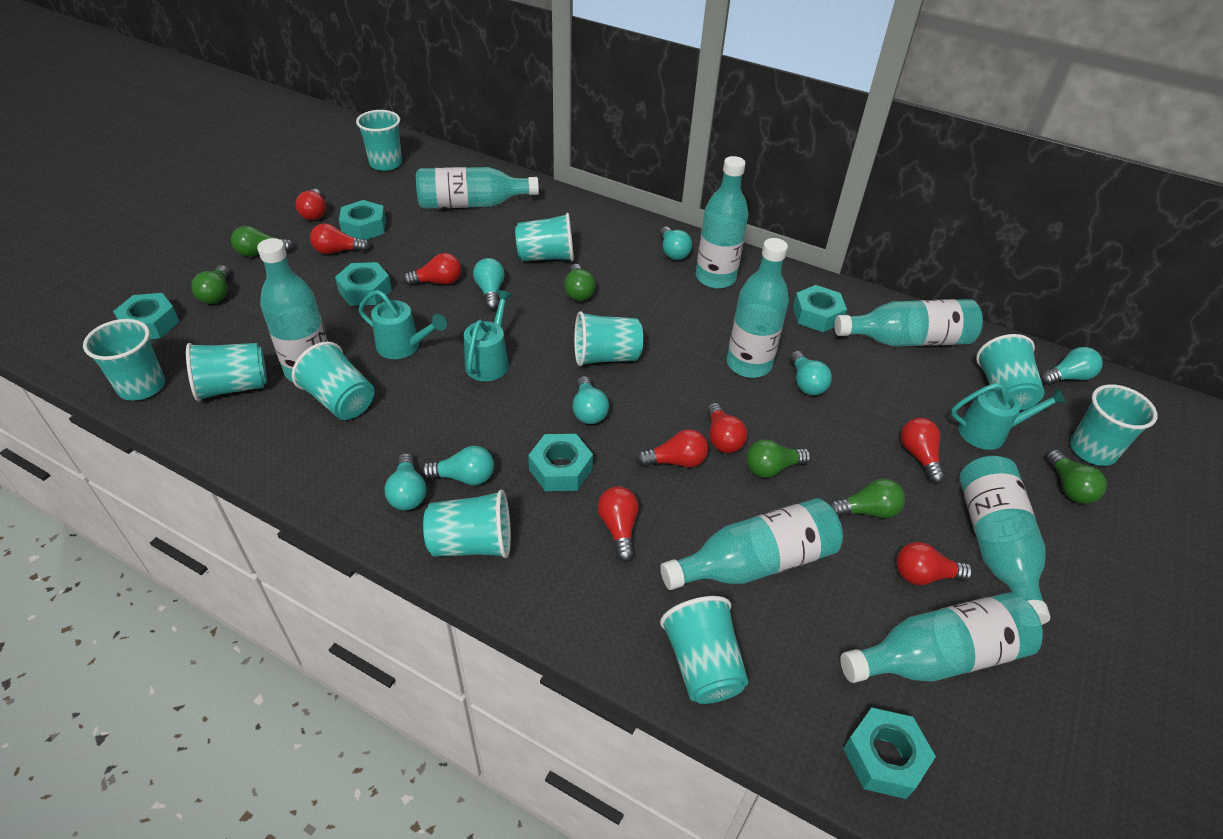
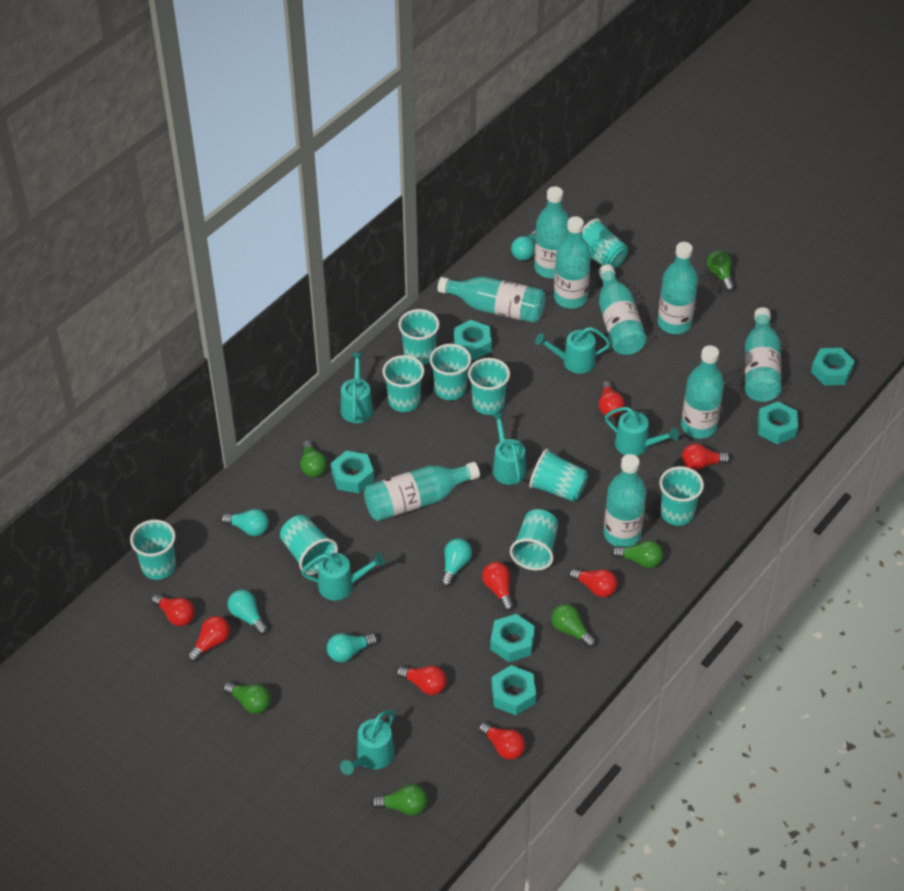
turquoise bottle: [257,238,328,382] [416,167,539,208] [660,498,843,590] [696,156,749,289] [727,238,789,378] [834,299,983,346] [840,592,1043,683] [959,456,1051,625] = 8 -> [364,462,480,521] [437,277,545,323] [534,186,569,278] [554,216,591,309] [599,264,646,355] [604,454,646,547] [658,242,698,334] [681,345,724,439] [745,307,781,402] = 9
turquoise light bulb: [385,453,426,510] [421,446,494,485] [473,258,505,310] [572,376,609,424] [660,227,692,260] [790,351,832,395] [1040,347,1103,385] = 7 -> [221,509,269,536] [228,590,268,635] [327,633,378,662] [440,538,472,587] [511,231,536,261] = 5
turquoise watering can: [358,290,447,359] [464,290,513,381] [951,383,1067,450] = 3 -> [301,553,385,601] [340,710,395,775] [341,353,373,423] [492,412,526,485] [535,327,611,374] [605,407,679,456] = 6

